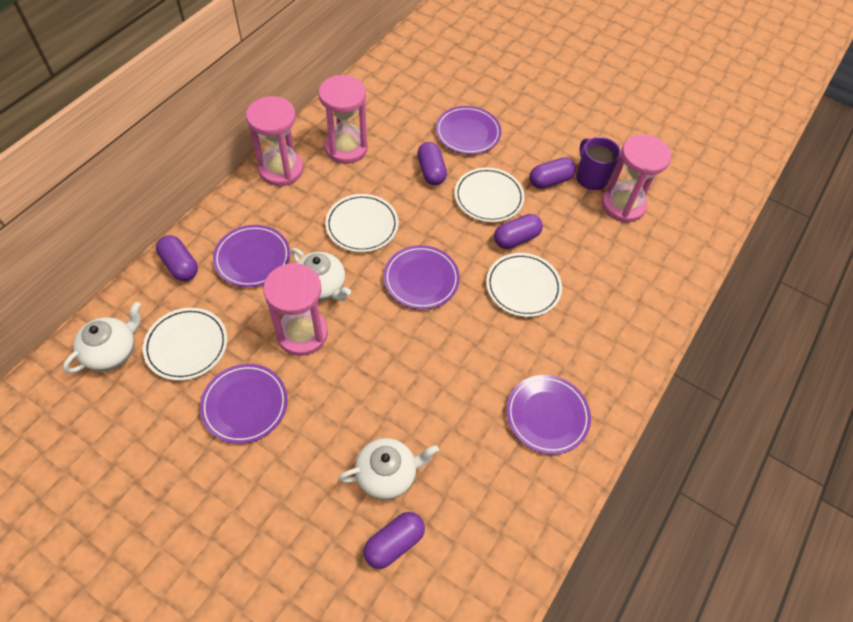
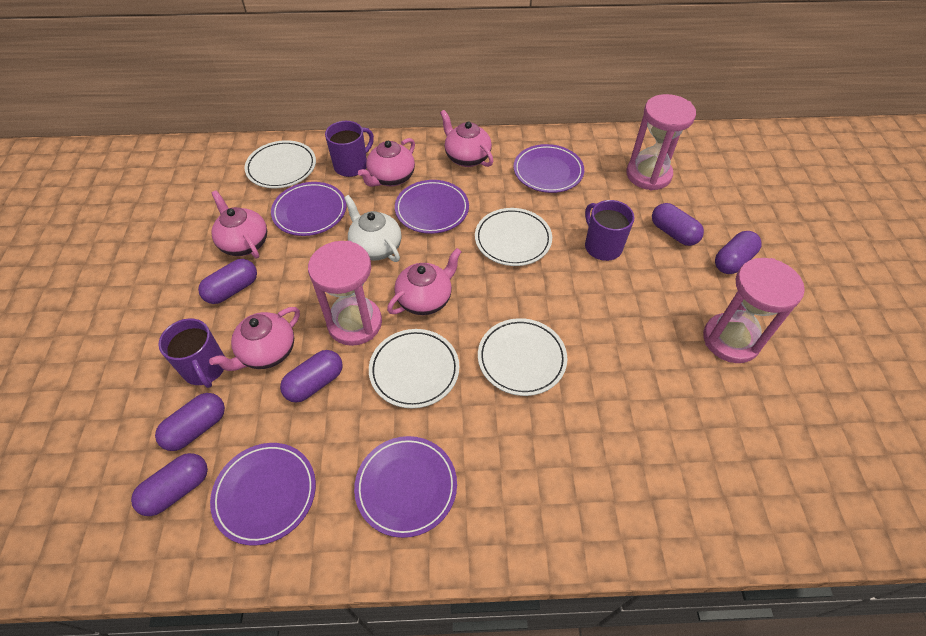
pink hourglass: [246,96,303,186] [263,263,328,356] [318,75,368,164] [602,134,671,223] = 4 -> [308,241,382,346] [626,94,696,191] [703,258,805,363] = 3
pink teapot: none = 0 -> [209,307,300,371] [211,190,267,259] [358,138,415,187] [387,248,462,315] [440,110,493,167] = 5
purple capsule: [156,235,198,281] [364,512,425,569] [417,142,447,185] [494,214,543,249] [529,157,576,189] = 5 -> [131,453,208,516] [155,393,225,451] [198,259,257,304] [280,350,343,403] [652,203,704,246] [715,231,761,274] = 6
purple mug: [576,137,621,190] = 1 -> [159,318,224,388] [325,121,374,177] [585,200,635,261] = 3
white teapot: [63,302,141,373] [291,248,351,301] [339,438,439,500] = 3 -> [344,195,401,262] = 1

